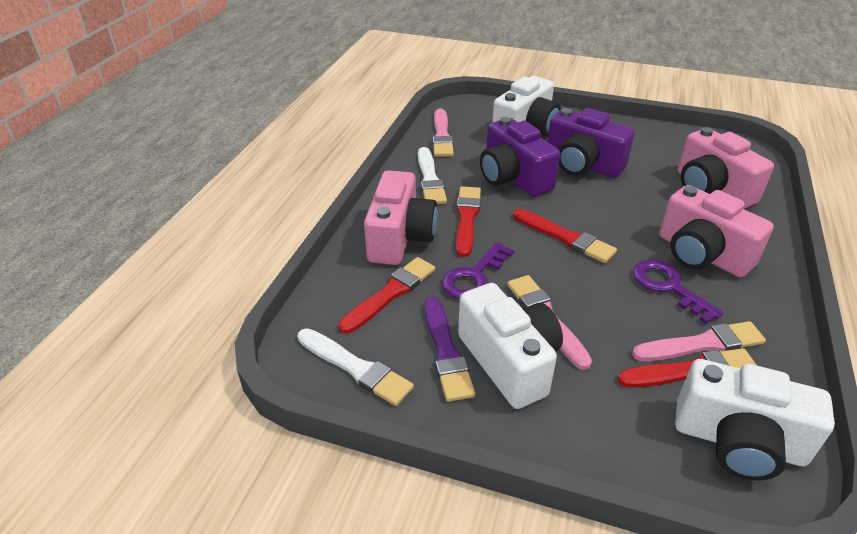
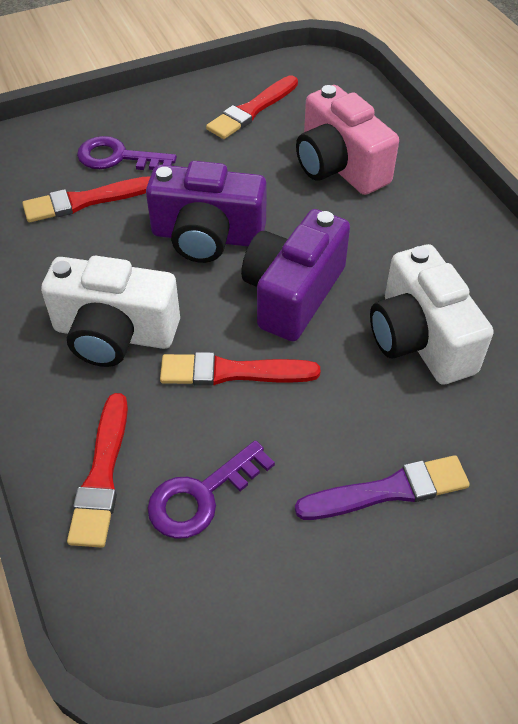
pink brush: [432,108,454,157] [507,275,592,370] [632,321,766,361] = 3 -> none = 0
pink camera: [364,170,438,265] [659,185,774,277] [678,127,774,209] = 3 -> [296,85,399,195] = 1
white brush: [297,328,414,406] [418,147,447,204] = 2 -> none = 0
white camera: [458,283,563,409] [492,76,561,136] [675,359,835,481] = 3 -> [41,256,180,367] [370,244,493,385] = 2

